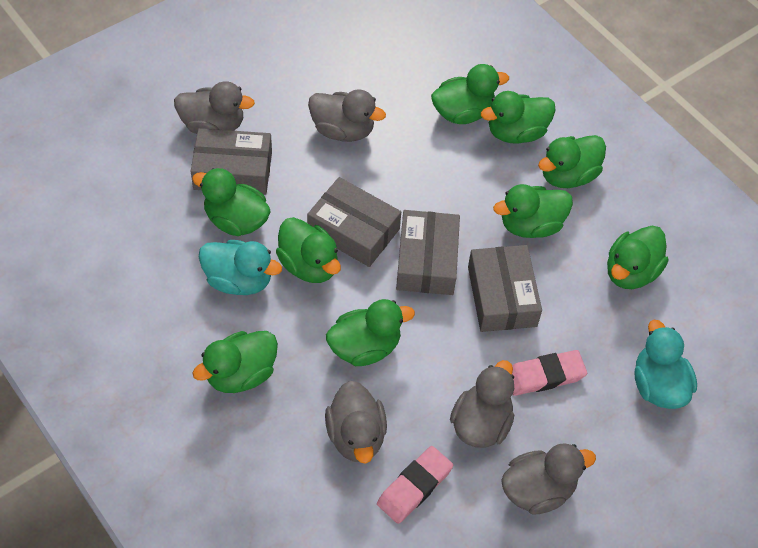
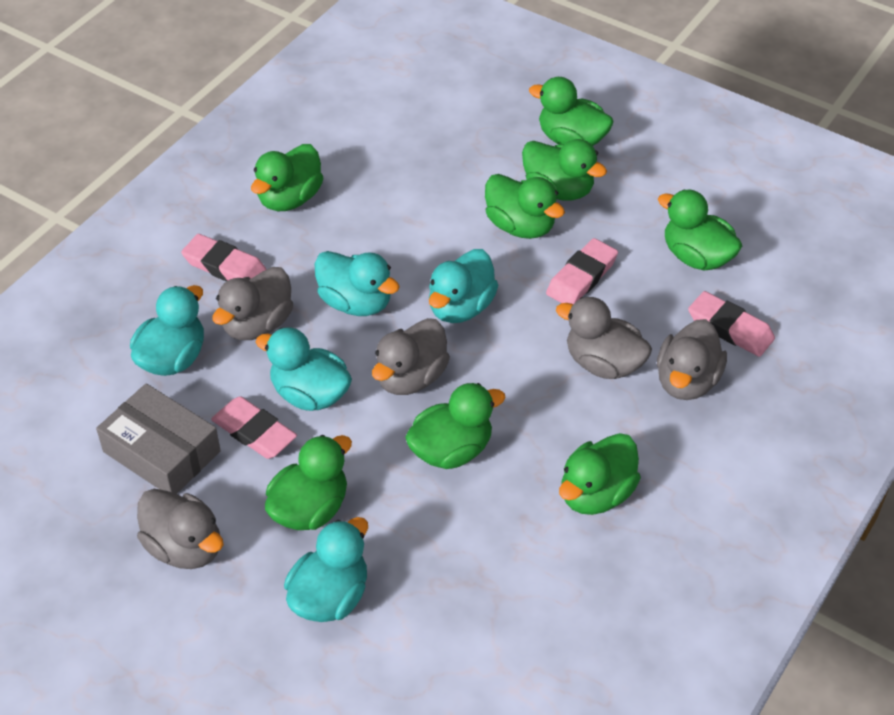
green duck: [192,168,271,236] [192,331,278,393] [276,217,341,283] [326,299,415,366] [431,64,509,124] [481,91,556,143] [493,184,573,238] [538,135,606,188] [607,226,668,289] = 9 -> [251,144,323,211] [265,435,352,530] [405,383,506,469] [485,174,565,239] [522,139,607,201] [529,77,613,146] [559,433,641,515] [658,190,742,271] = 8
grey box: [191,128,272,195] [307,177,401,267] [396,210,460,295] [468,245,542,332] = 4 -> [96,383,221,494] = 1
pink eraser: [377,446,453,524] [512,350,587,396] = 2 -> [181,234,267,281] [211,396,297,459] [546,238,618,304] [688,291,775,357] = 4
turquoise duck: [199,240,282,295] [635,320,697,409] = 2 -> [130,285,204,376] [256,328,352,411] [284,517,368,622] [315,251,400,316] [429,249,498,323] = 5

